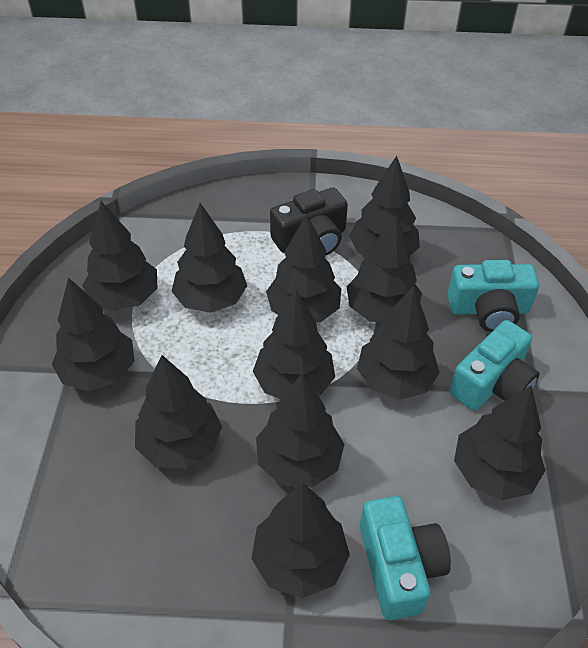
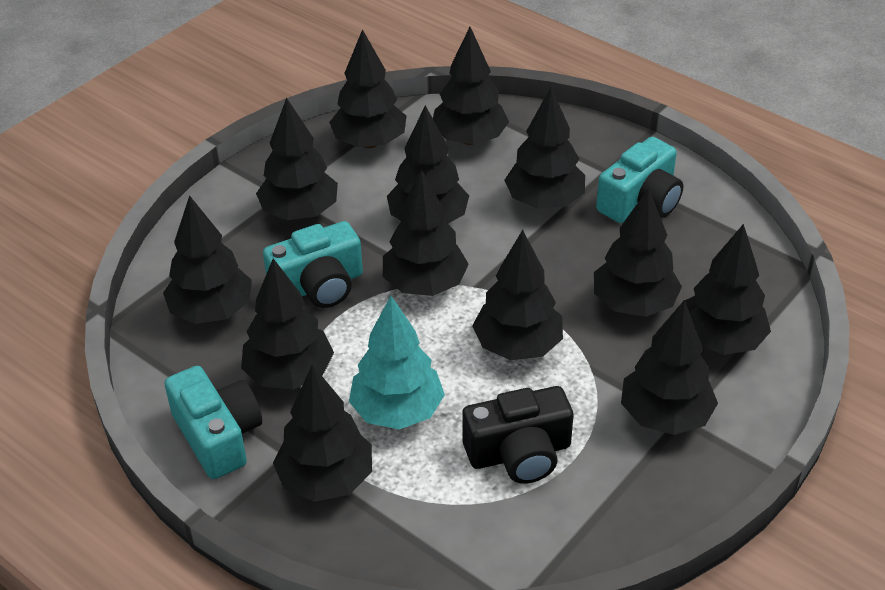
black tree: [52,277,135,391] [82,201,157,311] [135,355,222,469] [171,203,247,313] [251,483,350,598] [253,290,335,399] [256,374,344,488] [266,214,341,323] [347,214,422,323] [349,156,420,257] [357,286,440,400] [454,385,546,500] = 12 -> [163,195,252,324] [241,258,334,389] [256,97,338,220] [273,365,372,502] [329,29,406,148] [383,169,469,296] [387,105,469,223] [433,27,509,145] [472,230,563,360] [504,87,585,209] [594,188,682,317] [621,300,718,435] [685,224,771,355] = 13
turquoise tree: none = 0 -> [349,296,445,430] = 1

